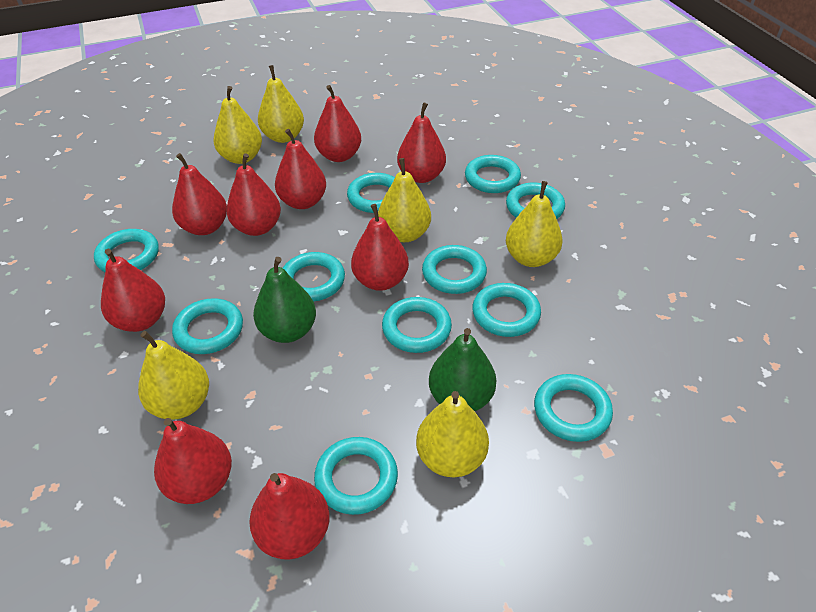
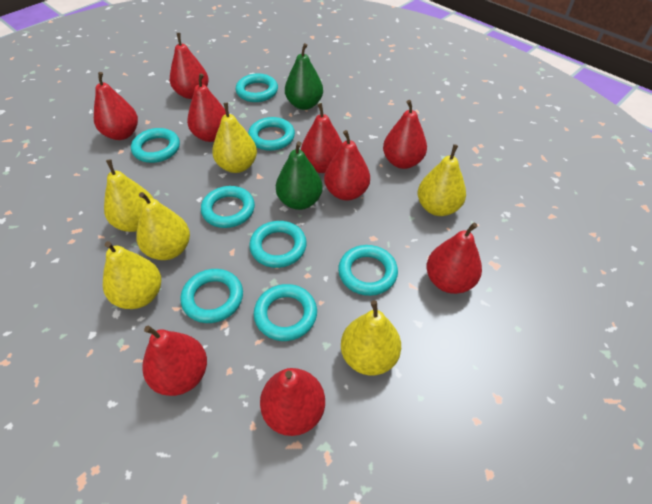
turquoise ring: [94,229,159,272] [172,298,243,354] [283,252,345,301] [314,437,398,515] [347,173,395,213] [382,297,452,353] [422,245,487,294] [465,155,521,193] [472,283,541,337] [506,182,565,219] [534,374,613,442] = 11 -> [131,128,180,163] [180,269,243,323] [201,186,255,228] [236,73,278,102] [248,117,295,151] [249,221,307,268] [254,284,317,341] [338,245,398,296] = 8

